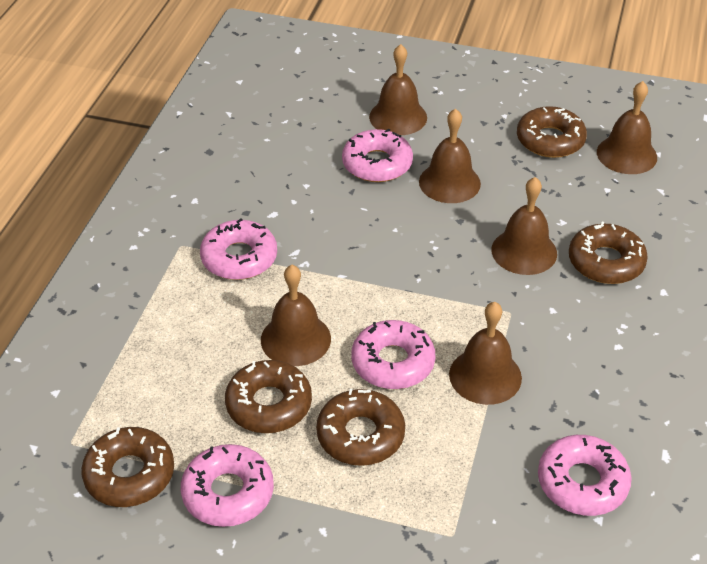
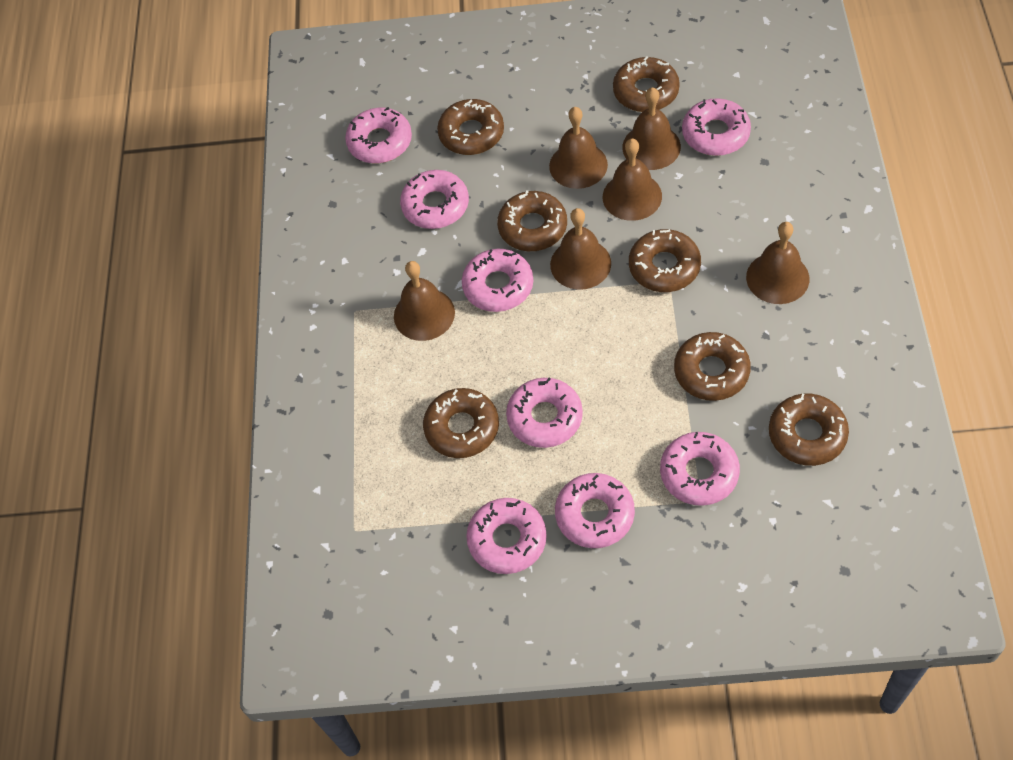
brown donut: [81,427,174,507] [225,360,312,433] [316,389,405,466] [517,106,587,158] [569,221,648,284] = 5 -> [423,388,499,458] [437,99,504,155] [497,190,567,251] [613,56,680,112] [629,229,701,292] [674,332,751,401] [769,393,849,466] = 7
pink donut: [181,444,274,527] [200,218,277,280] [342,129,413,182] [351,320,435,389] [538,435,632,516] = 5 -> [345,107,412,163] [400,170,469,229] [462,249,533,312] [466,498,547,574] [506,378,583,448] [555,473,635,548] [660,432,740,506] [682,98,751,156] = 8

